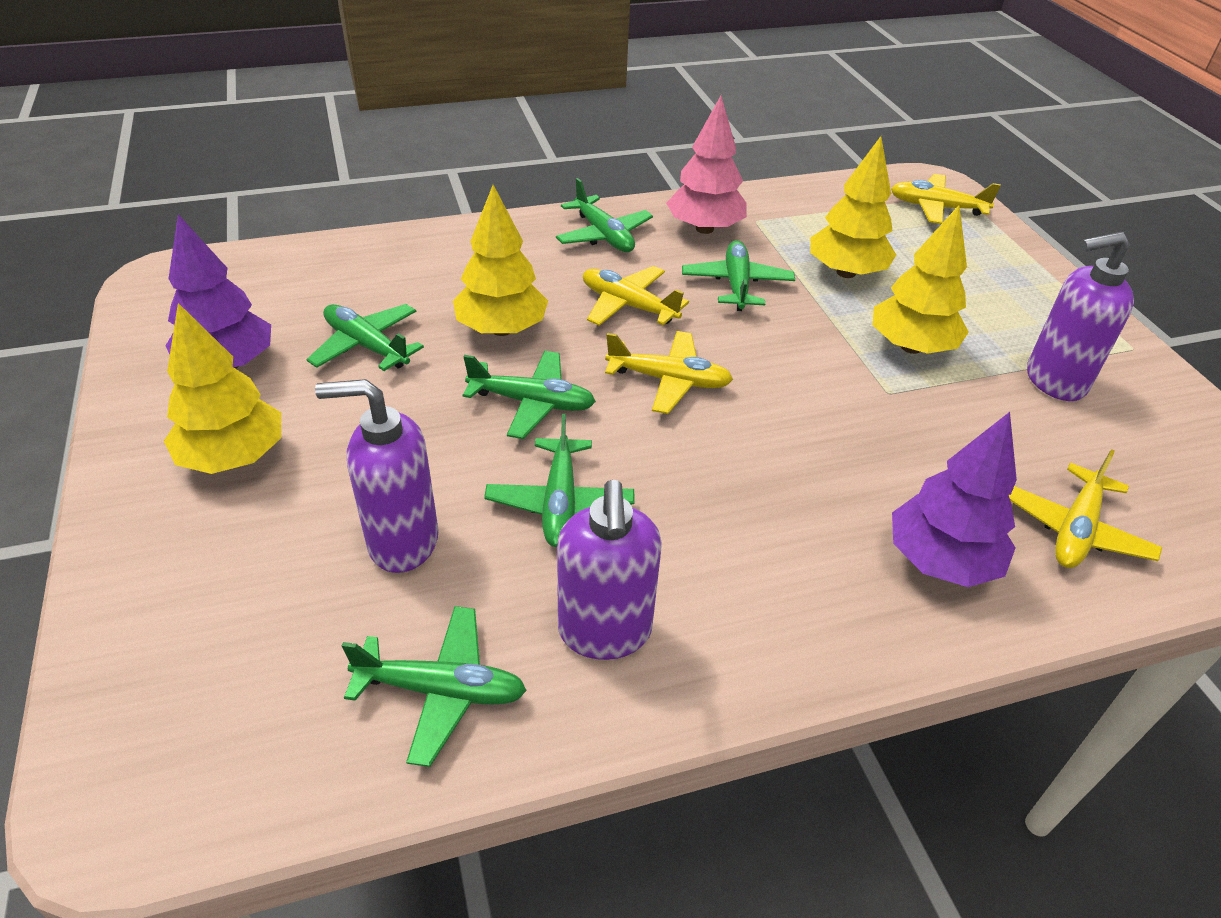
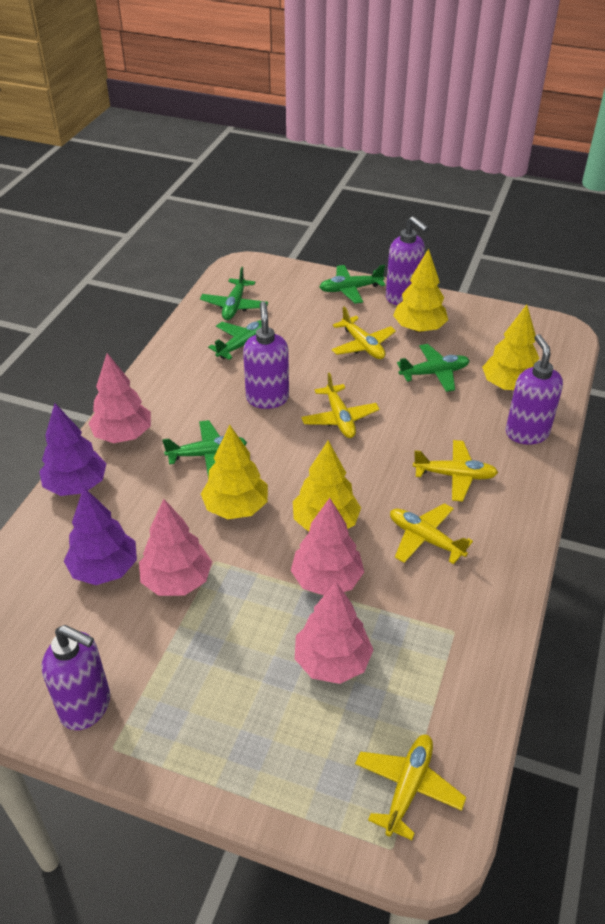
green plane: [306,304,424,371] [342,606,527,767] [463,351,596,439] [484,414,634,547] [556,178,653,252] [682,240,795,311] = 6 -> [162,420,247,477] [200,267,268,320] [208,320,262,360] [319,265,385,304] [397,344,470,392] = 5
pink tree: [666,96,747,234] = 1 -> [88,353,151,443] [139,499,212,596] [291,498,364,595] [295,582,373,684] = 4
purple soap dispenser: [315,379,439,573] [557,480,662,660] [1027,232,1134,401] = 3 -> [42,625,110,730] [243,301,289,409] [386,216,428,305] [506,334,563,445] = 4
yellow plane: [583,266,689,326] [605,331,733,414] [891,174,1001,224] [1009,449,1163,568] = 4 -> [301,372,379,438] [332,307,396,359] [355,735,466,840] [390,503,473,564] [413,440,498,502] = 5

